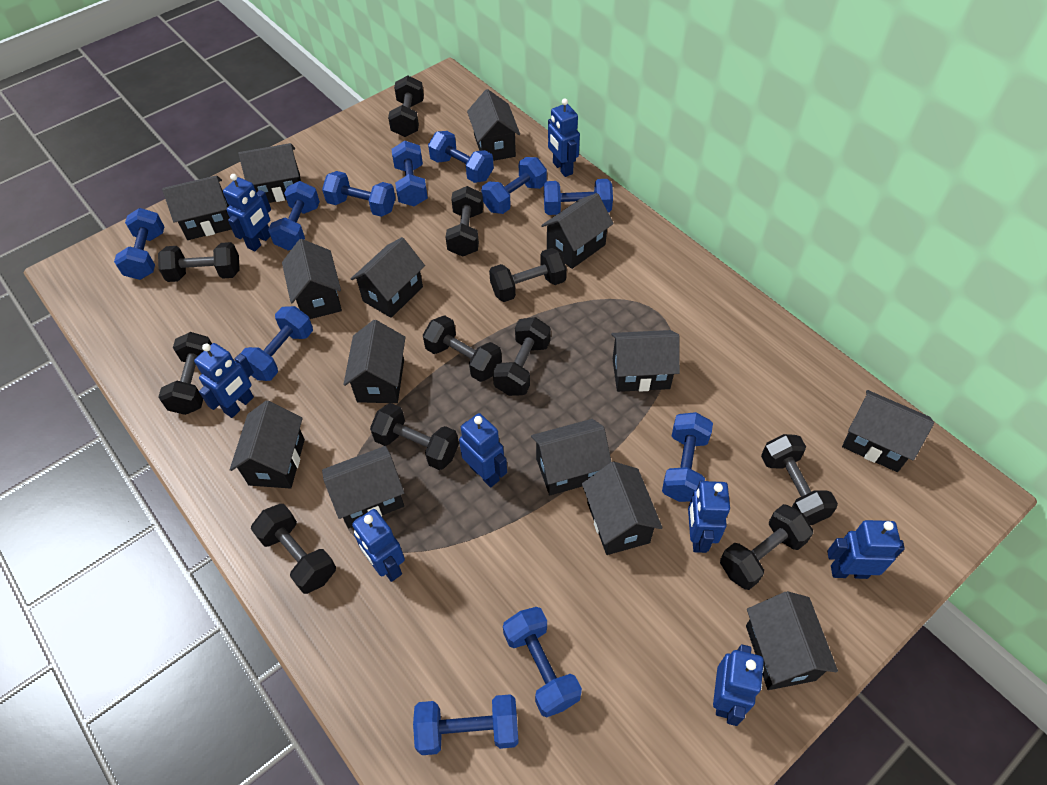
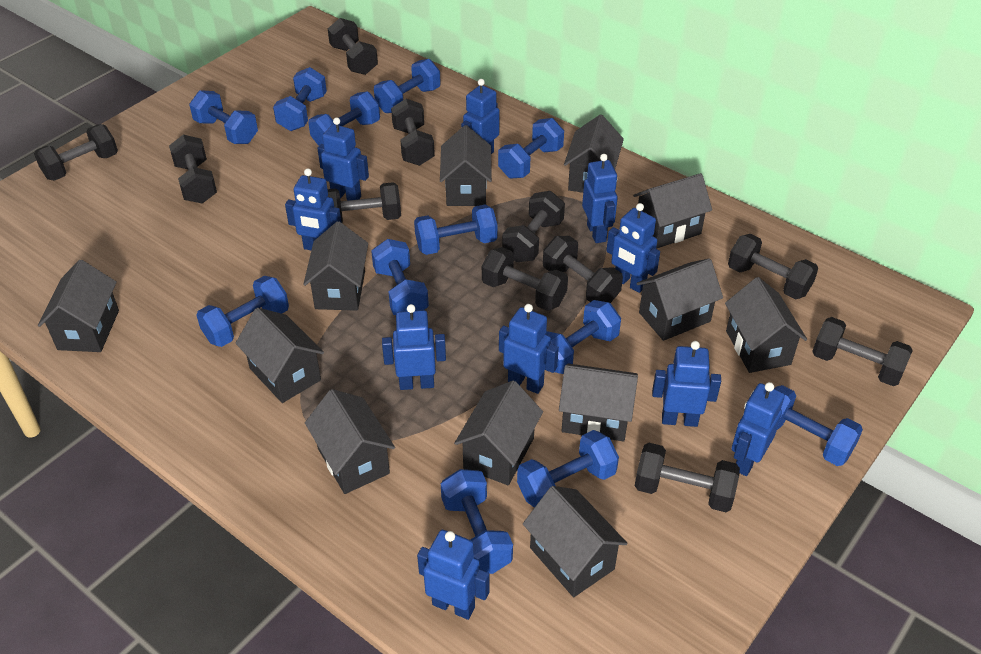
black house: [162,175,232,240] [230,401,305,489] [239,143,301,203] [282,239,342,319] [322,446,404,528] [343,320,406,403] [351,237,425,318] [467,89,520,161] [531,419,611,495] [541,193,614,269] [582,461,663,555] [611,330,680,392] [746,591,838,690] [842,390,934,472] = 14 -> [38,260,119,352] [235,308,324,403] [303,221,368,311] [305,389,395,494] [440,125,492,206] [454,381,543,485] [523,486,628,597] [559,364,638,441] [564,115,624,193] [633,173,712,249] [637,258,723,341] [725,277,807,373] = 12
blue dumbbell: [114,208,165,280] [241,306,313,381] [268,181,320,251] [322,171,396,217] [391,141,428,206] [413,694,519,755] [428,131,494,183] [481,157,547,214] [503,607,582,718] [544,179,613,215] [662,412,713,502] = 11 -> [189,90,258,144] [196,276,289,347] [273,67,327,131] [308,91,380,146] [371,239,429,315] [374,59,441,113] [414,205,498,255] [441,469,513,574] [498,118,564,179] [517,430,619,508] [546,300,621,374] [774,385,863,466] = 12
blue robot: [194,343,254,418] [223,174,271,251] [352,509,405,582] [459,413,507,487] [548,98,580,177] [688,481,730,553] [713,644,764,726] [827,520,905,579] = 8 -> [285,168,341,250] [317,117,369,201] [382,304,446,390] [417,530,489,620] [461,79,500,154] [499,304,559,394] [582,154,618,243] [606,203,660,293] [652,341,721,427] [732,382,785,476] = 10

